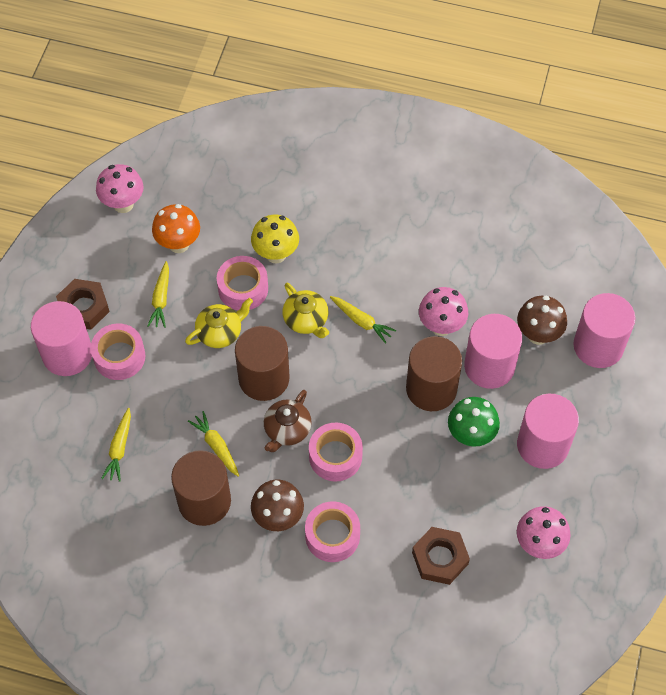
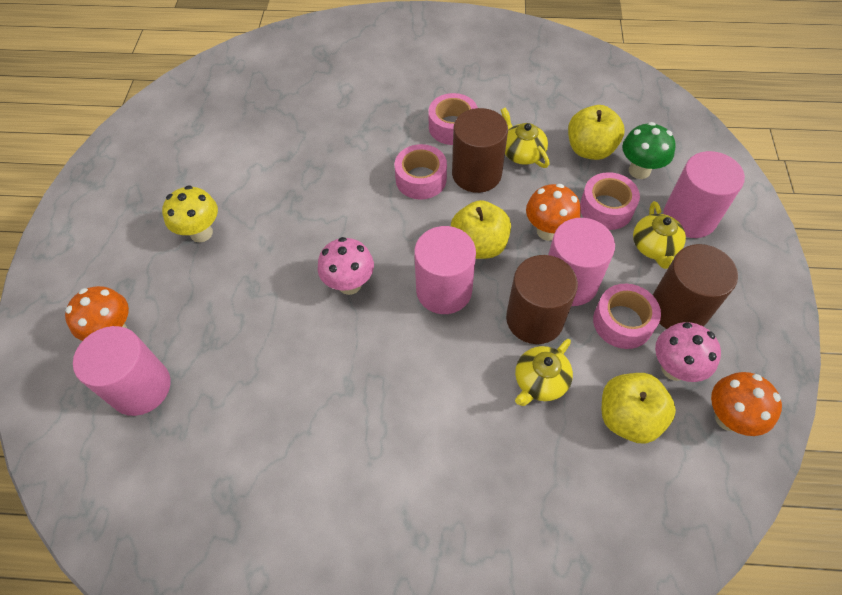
brown mushroom: [251,480,304,531] [517,296,567,345] = 2 -> none = 0
brown nut: [56,279,110,330] [412,527,470,585] = 2 -> none = 0
brown teapot: [264,390,312,452] = 1 -> none = 0
orange mushroom: [152,204,200,253] = 1 -> [65,286,129,341] [526,184,581,241] [711,372,782,436] = 3
pink mushroom: [96,164,144,213] [419,287,468,336] [517,506,571,559] = 3 -> [318,237,374,295] [655,322,721,382] = 2
yellow apple: none = 0 -> [451,200,511,259] [568,105,625,160] [602,373,676,444] = 3
yellow carrot: [101,408,131,482] [147,261,169,328] [188,411,239,477] [330,296,396,344] = 4 -> none = 0
yellow teapot: [185,298,253,348] [283,283,329,338] = 2 -> [501,108,549,168] [515,339,573,406] [633,201,686,269] = 3

